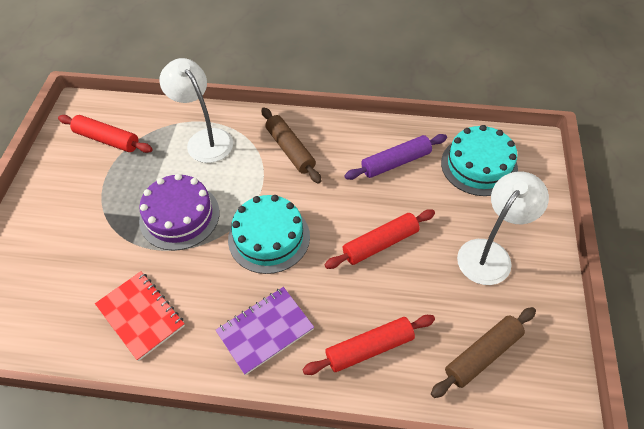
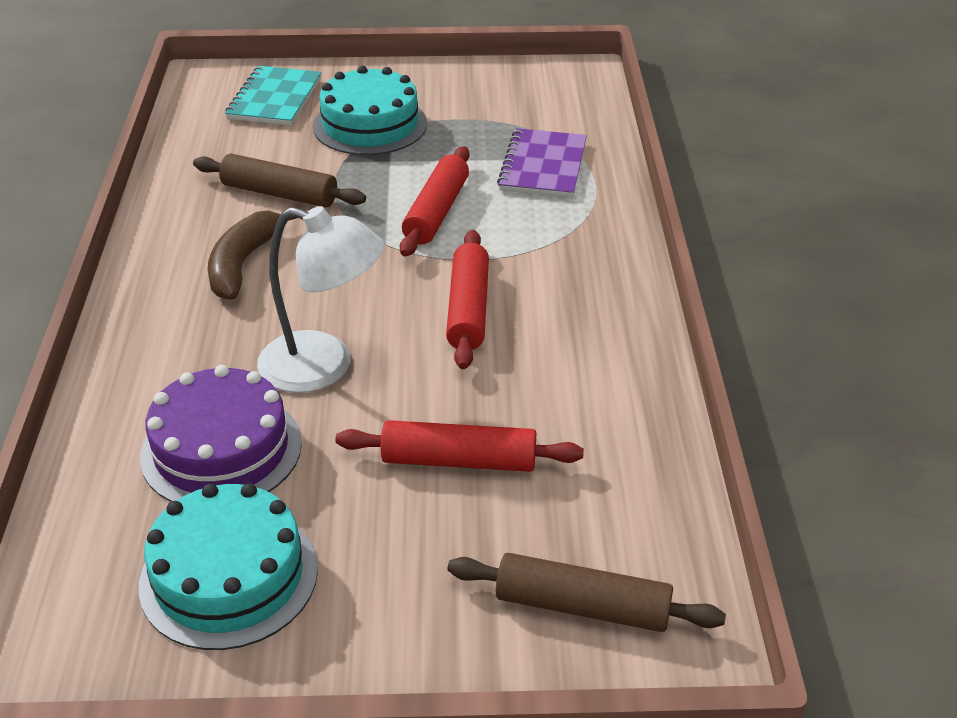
brown banana: none = 0 -> [208,210,297,300] = 1
purple rolling pin: [344,134,447,180] = 1 -> none = 0
red notebook: [95,271,185,361] = 1 -> none = 0
turquoise notebook: none = 0 -> [225,66,322,126] = 1
white lamp: [160,58,233,163] [457,172,549,285] = 2 -> [257,206,384,393] = 1

